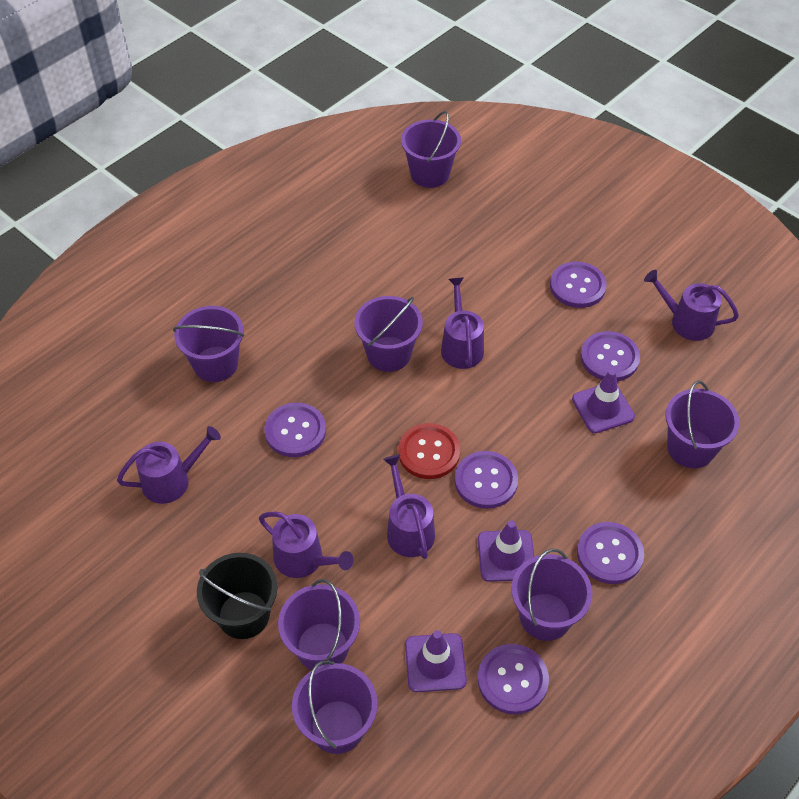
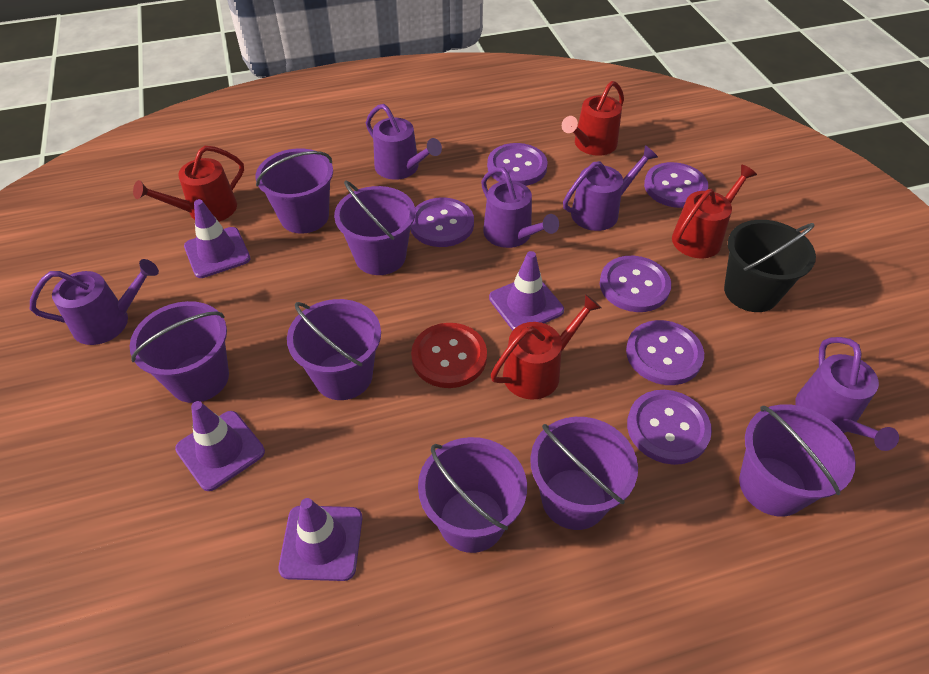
purple traffic cone: [405,630,467,692] [478,520,534,582] [572,369,635,433] = 3 -> [175,401,265,491] [184,199,250,278] [278,498,362,581] [489,251,564,330] = 4
red watering can: none = 0 -> [133,146,244,222] [491,294,602,400] [562,81,624,156] [672,165,757,258] = 4

